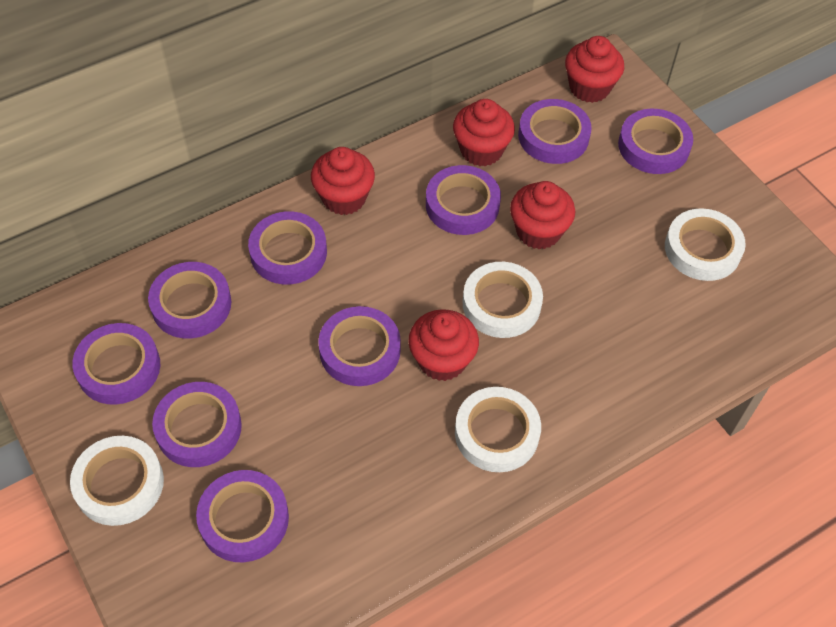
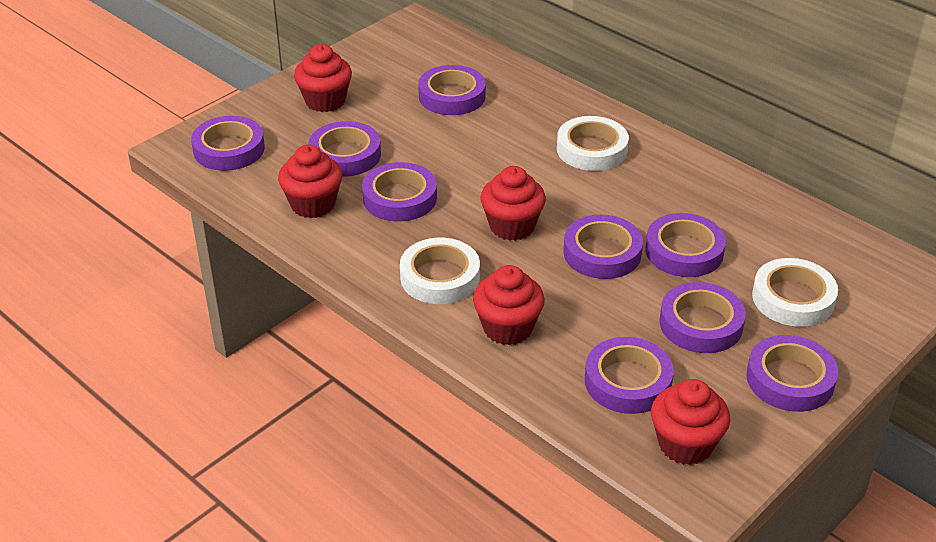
white tape: [70,436,164,526] [455,387,541,472] [463,262,543,338] [665,208,746,281] = 4 -> [400,238,480,304] [557,116,629,171] [752,258,838,327] = 3

